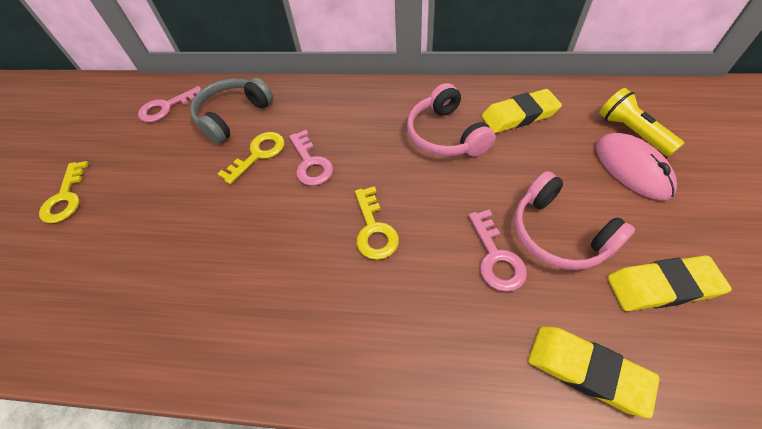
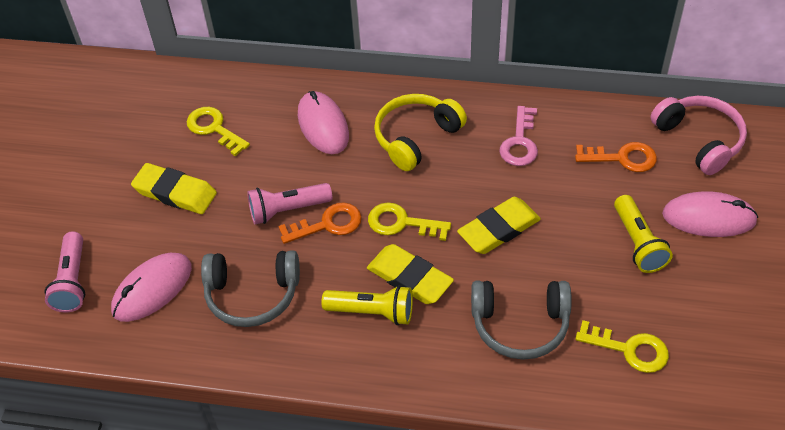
grey headphones: [190,78,273,144] = 1 -> [201,250,300,327] [471,281,572,360] = 2
orange key: none = 0 -> [278,203,362,244] [575,142,657,172] = 2
pink flashlight: none = 0 -> [44,232,85,313] [247,183,332,224] = 2
pink headphones: [407,83,496,156] [515,171,635,270] = 2 -> [650,96,747,175] = 1
pink key: [138,86,202,122] [289,130,333,186] [468,209,527,292] = 3 -> [499,106,538,166] = 1
pink mouse: [596,133,677,200] = 1 -> [111,253,192,322] [298,91,349,154] [662,191,758,237] = 3
yellow flashlight: [599,88,684,156] = 1 -> [321,285,413,325] [614,195,673,273] = 2
yellow headphones: none = 0 -> [374,94,467,171] = 1

